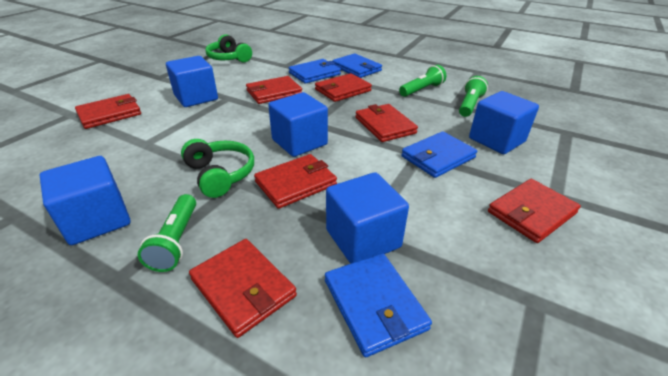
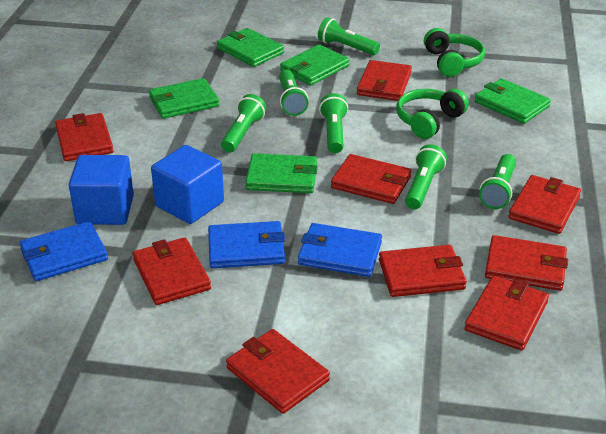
blue cube: [40,156,131,245] [166,56,218,107] [268,92,328,157] [326,172,409,264] [469,91,539,154] = 5 -> [69,155,134,225] [151,145,224,224] = 2
blue wallet: [289,59,341,84] [325,253,432,358] [332,54,382,78] [401,131,477,178] = 4 -> [20,221,108,281] [208,221,285,268] [298,223,382,277] = 3
green flashlight: [138,194,196,272] [399,65,446,97] [459,76,488,117] = 3 -> [221,94,266,153] [279,70,308,116] [318,17,380,55] [319,93,348,153] [405,144,447,209] [479,154,516,209] = 6
green wallet: none = 0 -> [149,78,219,119] [217,28,284,67] [245,153,318,193] [280,44,350,86] [475,78,551,124] = 5
red wallet: [75,94,141,129] [189,239,297,338] [246,76,302,104] [254,154,337,209] [315,73,372,102] [355,104,418,142] [488,179,581,243] = 7 -> [55,113,114,161] [133,237,211,305] [226,329,330,414] [331,154,411,204] [357,60,412,101] [379,245,467,297] [464,276,549,351] [485,235,568,291] [509,175,581,234] = 9

